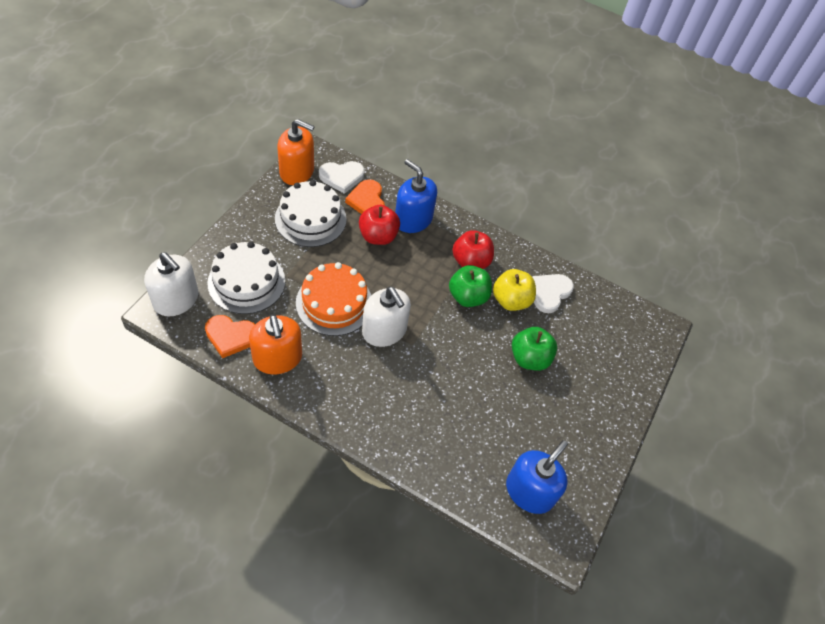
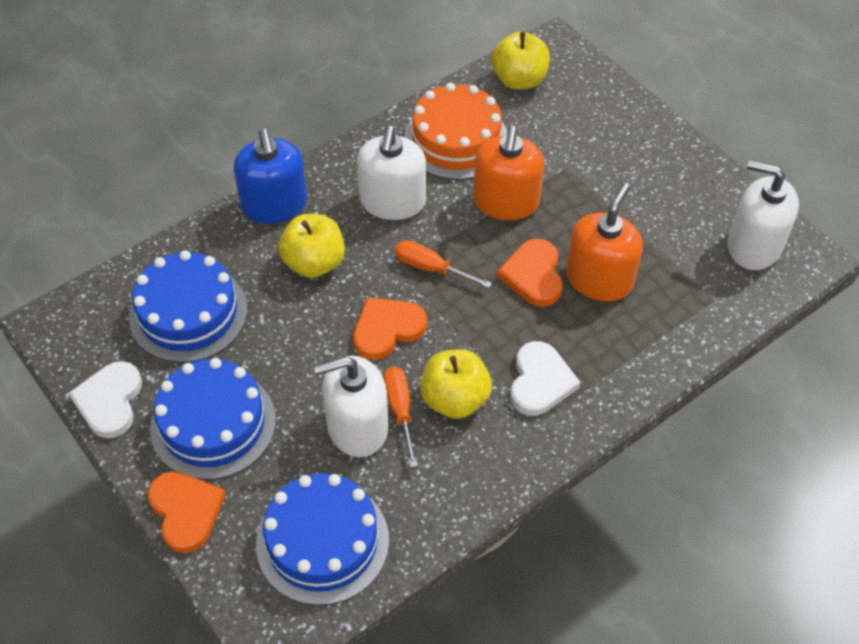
blue cake: none = 0 -> [129,250,247,363] [150,358,276,480] [256,473,389,606] = 3
blue soap dispenser: [395,159,437,233] [506,440,568,514] = 2 -> [234,129,307,223] = 1
green apple: [449,265,492,307] [512,327,557,371] = 2 -> none = 0
orange heart: [205,315,255,358] [345,179,385,214] = 2 -> [148,471,225,553] [353,297,427,360] [497,239,563,307] = 3
orange screwdriver: none = 0 -> [384,367,418,467] [395,240,492,288] = 2
red apple: [359,205,400,245] [452,230,494,269] = 2 -> none = 0
white cake: [207,241,285,314] [275,180,347,247] = 2 -> none = 0
white soap dispenser: [144,252,198,317] [362,287,411,347] = 2 -> [314,356,388,457] [357,126,426,220] [728,160,799,270] = 3
yellow apple: [493,269,536,311] = 1 -> [278,214,345,278] [420,349,492,419] [492,32,550,89] = 3

